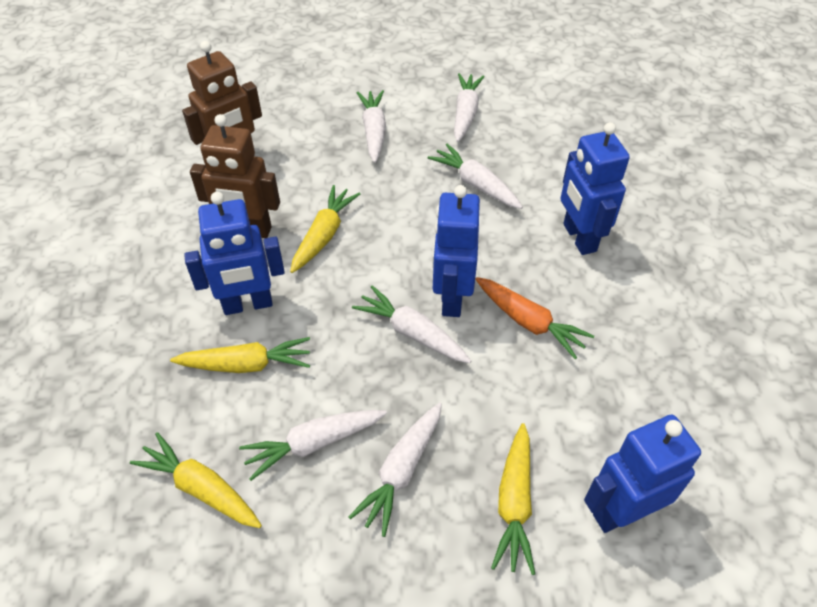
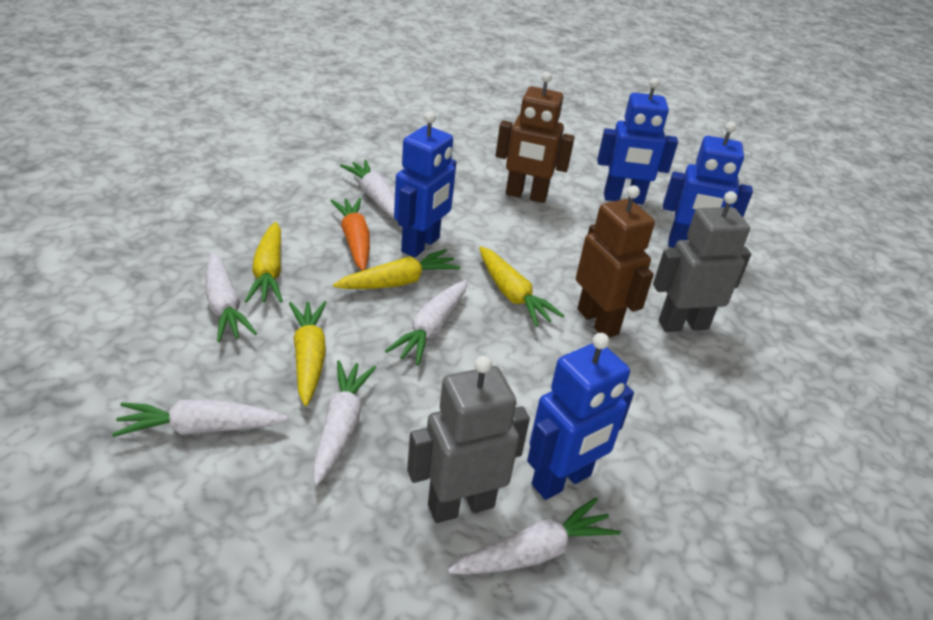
grey robot: none = 0 -> [407,356,530,523] [653,191,751,332] = 2

